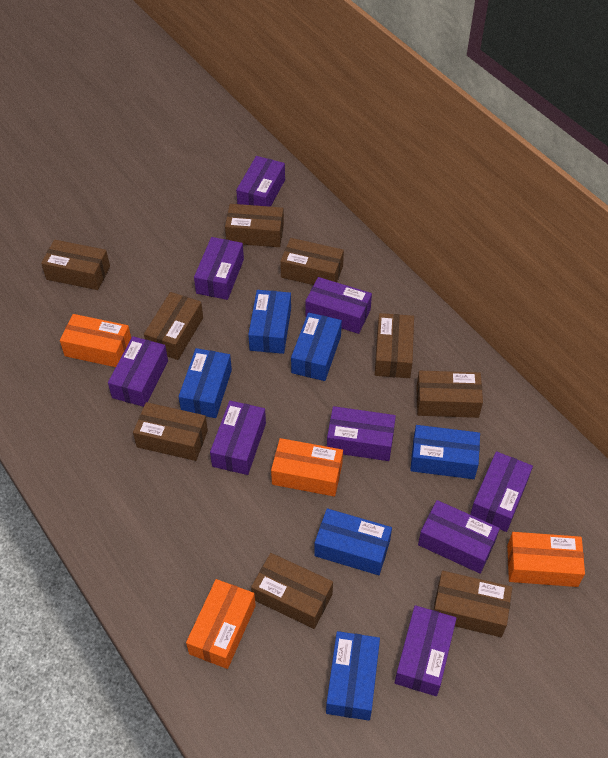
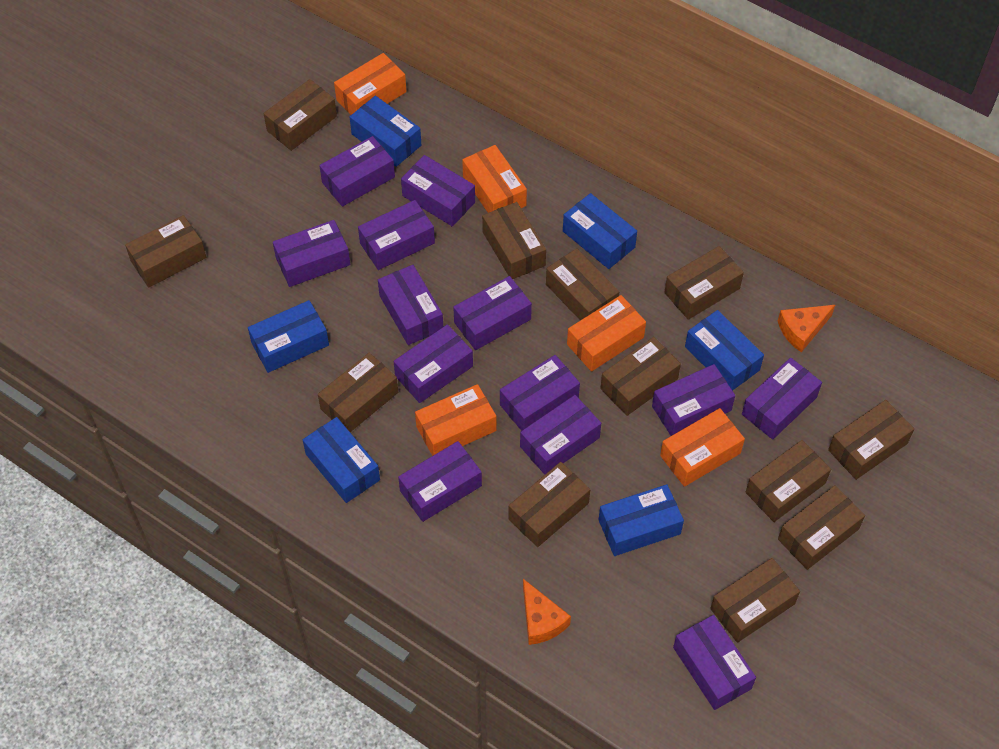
brown box: [41,240,110,290] [133,402,208,461] [144,292,203,360] [225,204,284,247] [251,553,333,629] [280,238,344,285] [375,313,414,378] [416,371,483,418] [434,571,512,637] = 9 -> [125,215,206,287] [264,79,337,151] [318,353,398,432] [482,202,546,279] [508,462,590,547] [546,248,619,320] [600,337,681,416] [664,246,744,320] [710,558,800,643] [746,440,831,522] [778,485,865,570] [828,400,914,480] = 12
orange box: [60,314,131,367] [186,579,256,669] [271,438,343,497] [507,532,585,587] = 4 -> [334,53,407,115] [415,384,496,456] [462,145,527,213] [567,295,646,371] [660,408,745,487] = 5
orange cheese: none = 0 -> [523,579,571,645] [778,305,835,352] = 2
purple box: [108,336,168,407] [194,237,244,300] [210,401,266,475] [236,156,285,207] [305,277,372,334] [327,406,396,461] [395,605,457,696] [418,500,500,574] [470,451,533,532] = 9 -> [273,220,350,287] [319,136,395,207] [358,200,435,270] [378,265,443,345] [393,324,473,403] [398,441,482,522] [401,155,475,226] [453,276,532,350] [500,355,580,431] [520,395,601,475] [652,364,735,436] [673,615,756,710] [742,358,822,440] = 13

